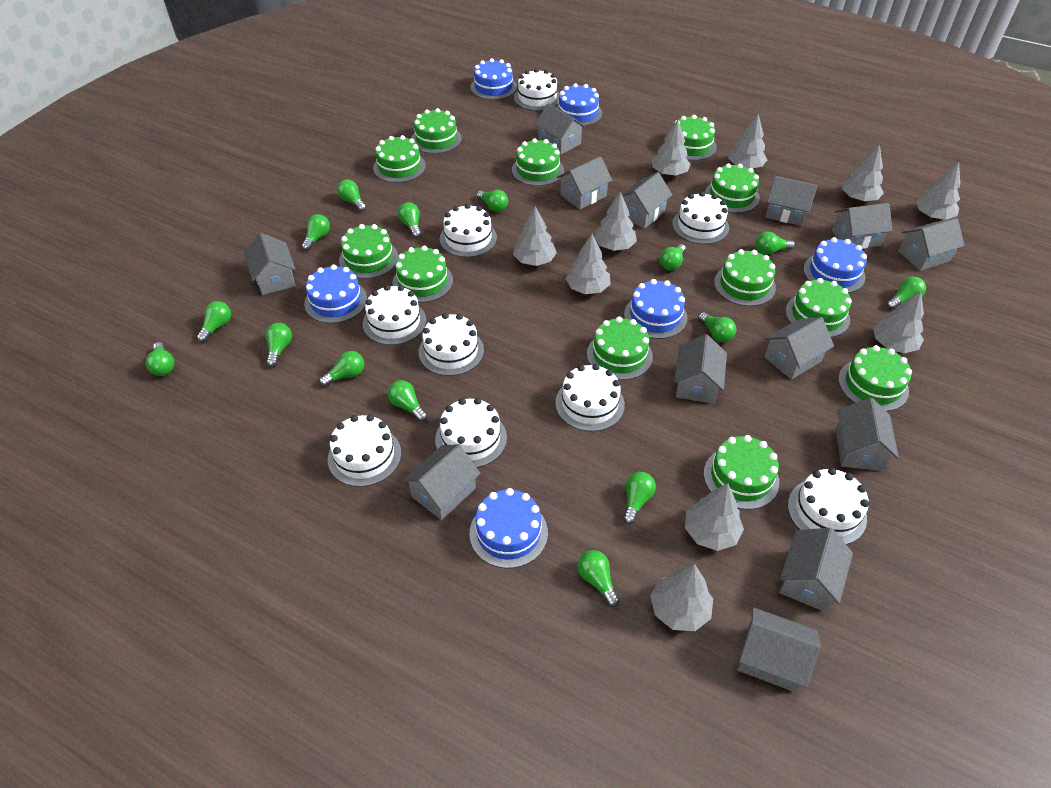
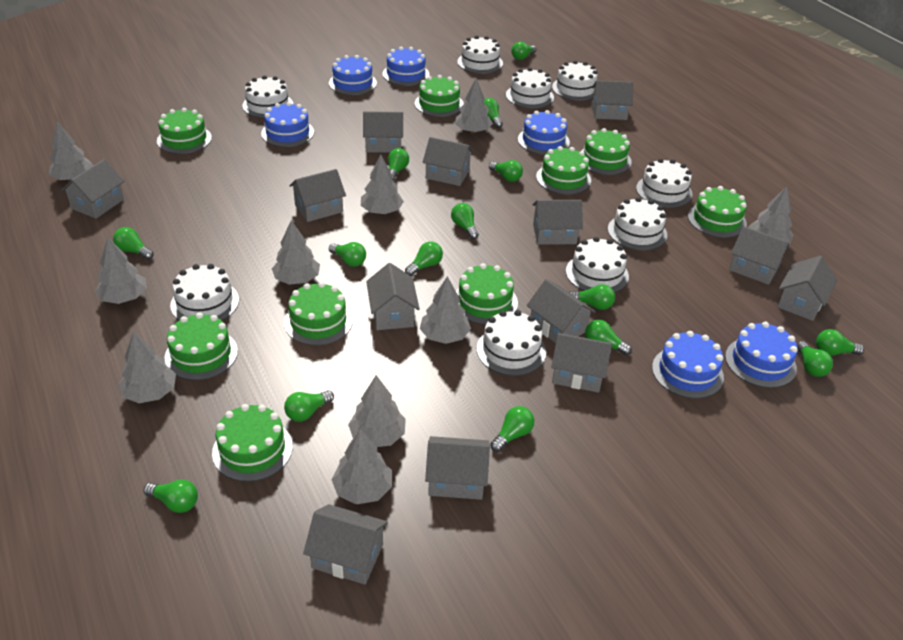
green cake: [339,224,398,279] [373,135,426,183] [392,246,453,303] [412,108,462,154] [512,138,564,186] [587,317,653,380] [673,115,717,161] [704,435,779,510] [705,163,760,213] [714,249,776,306] [786,278,852,338] [838,345,912,411] = 12 -> [157,108,212,154] [164,312,238,380] [212,404,293,482] [284,282,353,345] [415,75,464,117] [456,263,518,325] [536,146,591,194] [580,128,632,175] [688,186,747,238] = 9

